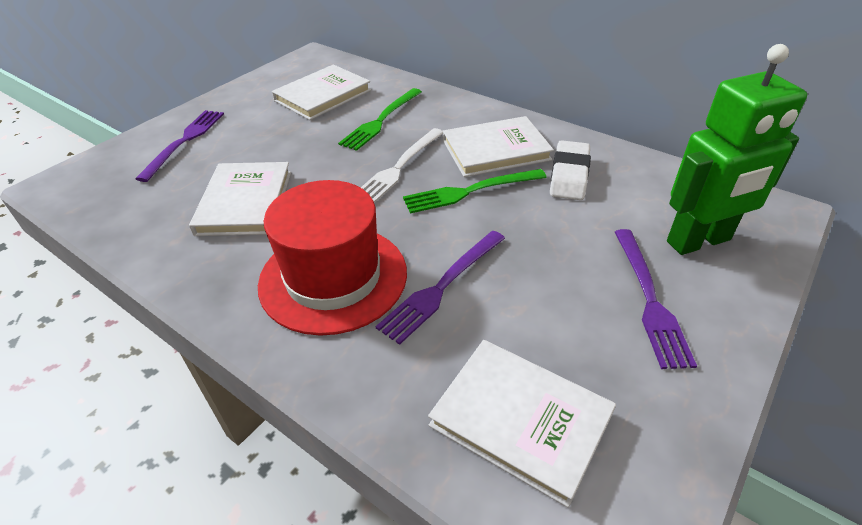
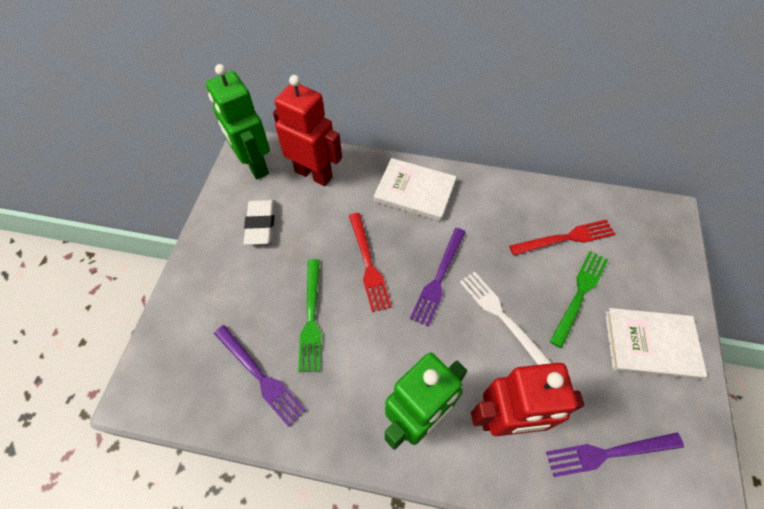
green robot: [667,44,807,255] = 1 -> [206,64,270,179] [385,353,467,450] = 2
red fork: none = 0 -> [349,213,392,312] [509,219,615,255] = 2
red hat: [258,180,407,336] = 1 -> none = 0
red robot: none = 0 -> [273,75,342,186] [471,363,584,436] = 2
white book: [189,162,291,236] [272,64,371,120] [428,340,616,508] [443,116,554,177] = 4 -> [374,158,457,222] [605,308,707,380] = 2

